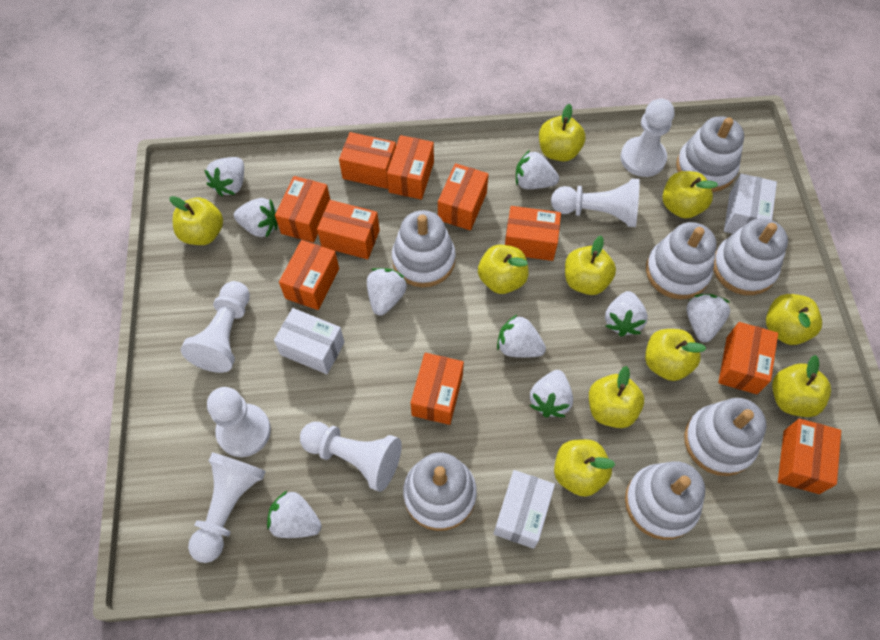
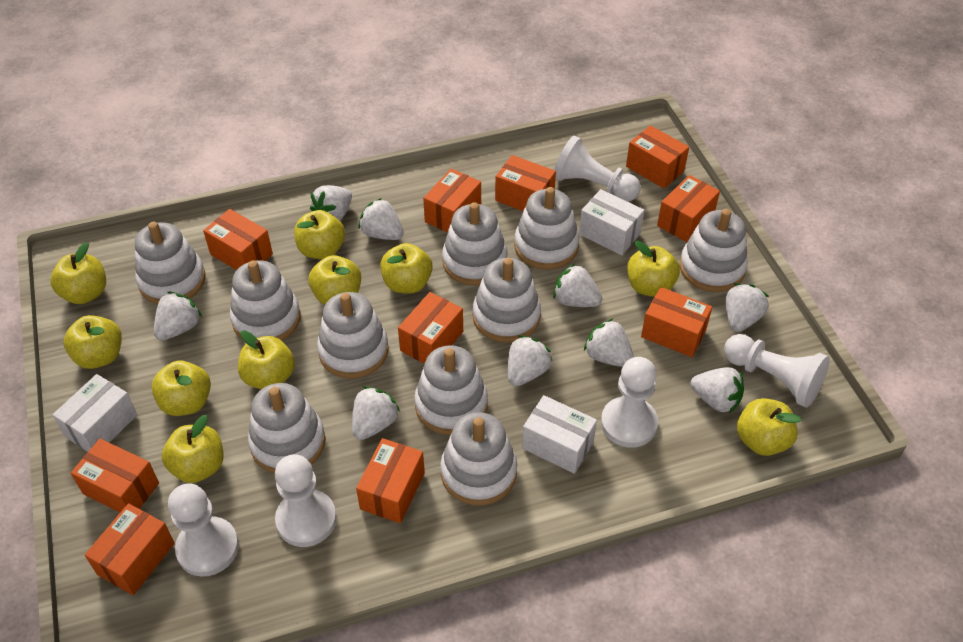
white pawn: [181,281,250,373] [188,452,266,563] [207,387,271,457] [300,422,402,492] [551,179,640,227] [620,99,675,177] = 6 -> [168,483,239,577] [275,454,337,547] [554,135,641,202] [601,357,658,448] [724,334,830,408] = 5
white stacking toy: [392,210,456,287] [403,452,477,531] [625,461,705,540] [646,222,717,299] [676,116,744,192] [684,398,767,476] [713,218,788,295] = 7 -> [135,222,206,304] [230,260,301,341] [248,383,325,473] [317,292,389,379] [414,345,488,435] [440,412,517,505] [442,202,507,286] [473,258,541,343] [514,187,579,270] [679,209,748,292] = 10

